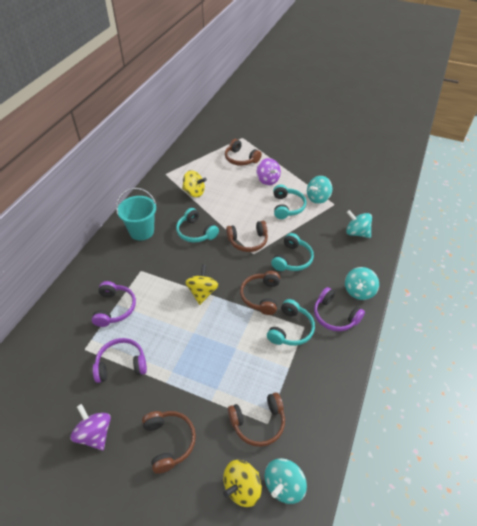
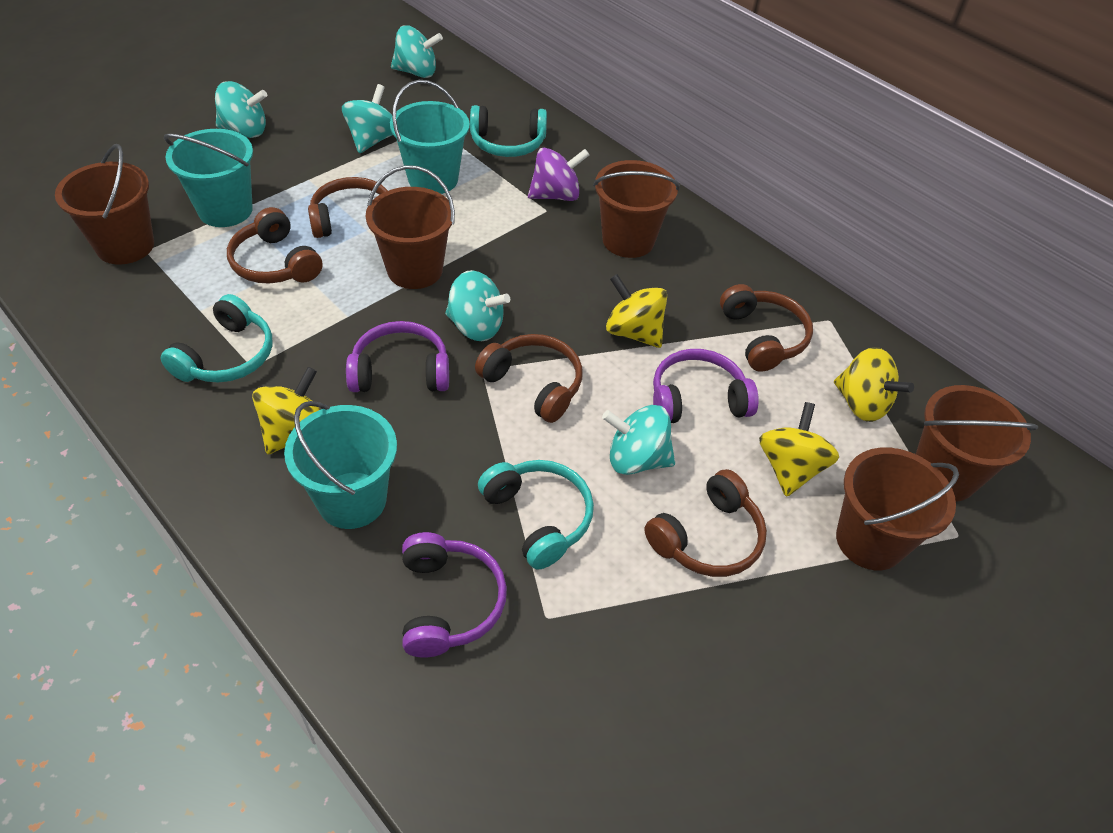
brown bucket: none = 0 -> [55,144,154,265] [366,165,455,289] [593,160,680,258] [836,448,959,570] [916,385,1038,501] = 5
purple spinning top: [70,404,111,451] [257,158,281,185] = 2 -> [528,148,589,201] = 1
turquoise bucket: [116,188,156,241] = 1 -> [163,129,253,227] [284,401,397,529] [390,80,470,194] = 3
turquoise headphones: [176,208,219,242] [267,299,315,346] [271,233,314,271] [273,185,306,219] = 4 -> [161,294,272,383] [470,105,547,157] [478,460,594,570] = 3
turquoise spinning top: [265,458,307,504] [307,176,332,204] [345,267,379,300] [346,210,372,238] = 4 -> [215,81,267,138] [342,84,393,153] [391,25,443,78] [445,270,510,341] [602,405,675,475] = 5
yellow spinning top: [182,170,207,197] [185,264,219,305] [223,460,262,507] = 3 -> [252,367,321,454] [606,274,667,348] [759,402,839,497] [834,347,914,422] = 4

